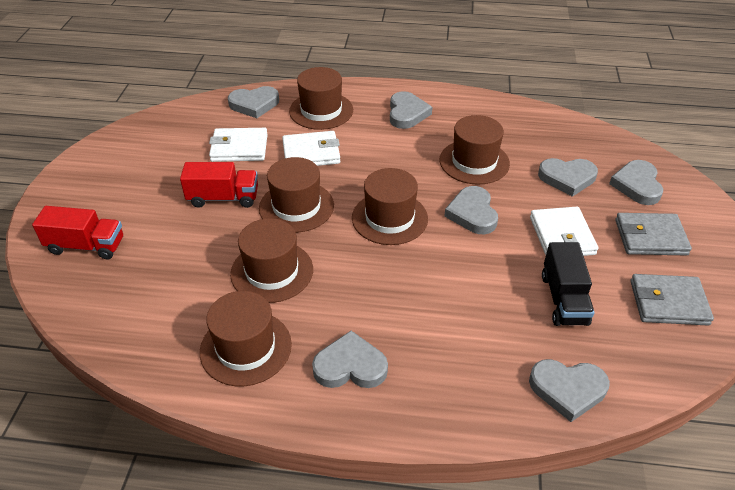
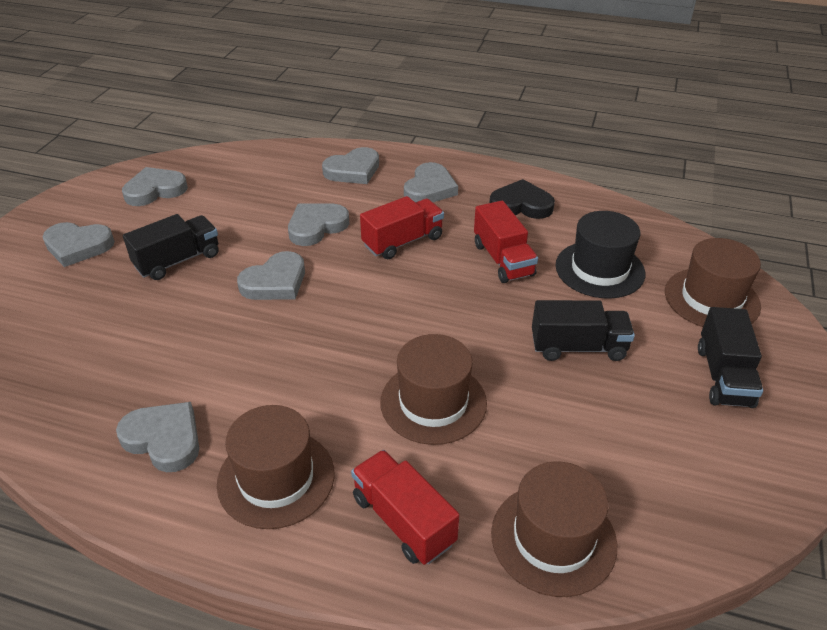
black hat: none = 0 -> [555,211,645,298] = 1
black heart: none = 0 -> [489,179,555,219] = 1
black truck: [542,242,595,326] = 1 -> [123,214,219,280] [532,300,635,361] [698,307,763,408] = 3
brown hat: [200,291,292,386] [230,218,313,303] [259,157,334,233] [289,67,353,130] [352,168,428,245] [440,115,510,185] = 6 -> [217,405,335,529] [380,334,487,445] [491,462,617,597] [665,238,761,327] = 4
grey wallet: [615,213,692,255] [631,274,714,326] = 2 -> none = 0
red truck: [32,206,123,260] [180,162,258,208] = 2 -> [351,450,459,565] [360,196,444,259] [474,201,538,283] = 3
white wallet: [209,128,268,162] [282,131,340,166] [530,207,599,256] = 3 -> none = 0

